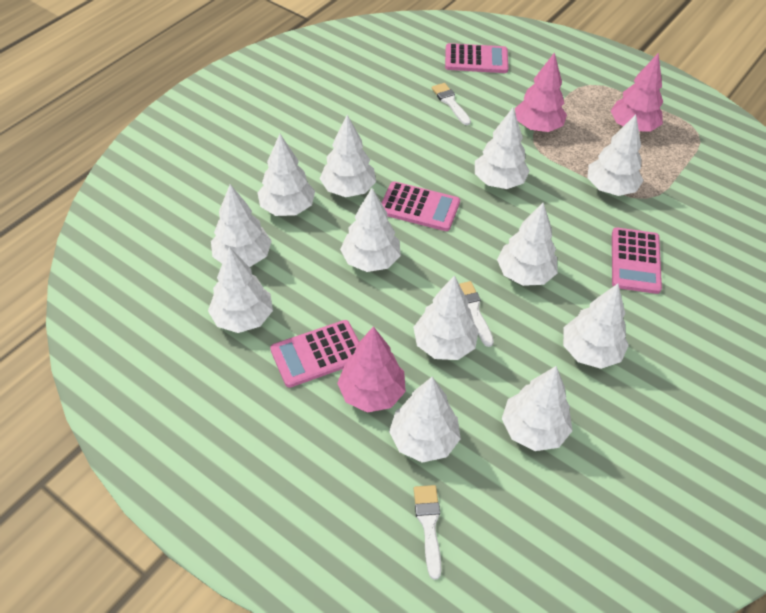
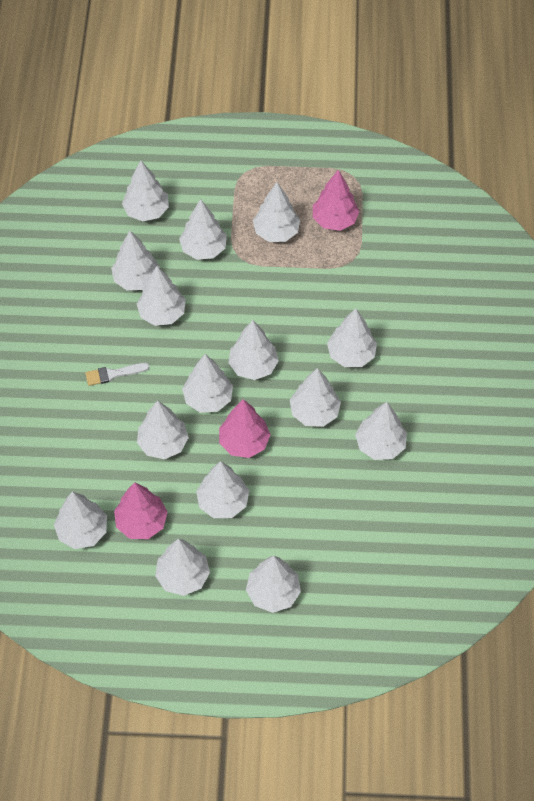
pink calculator: [270,320,359,388] [382,181,460,231] [445,43,508,73] [612,227,662,294] = 4 -> none = 0
white brush: [414,485,441,580] [432,83,471,125] [459,281,494,347] = 3 -> [85,363,150,386] = 1
white tree: [208,247,273,333] [211,184,272,267] [257,134,315,216] [320,115,376,197] [340,188,401,272] [389,377,461,463] [413,275,479,360] [475,108,530,189] [497,203,558,286] [502,366,573,451] [563,284,629,369] [587,114,644,196] = 12 -> [54,491,107,549] [111,231,160,290] [122,161,169,221] [137,266,186,326] [137,400,189,459] [155,539,210,596] [179,199,227,260] [182,354,233,413] [196,461,249,518] [228,320,279,380] [246,556,301,613] [253,182,300,242] [290,368,341,427] [327,308,377,367] [355,402,407,460] = 15

